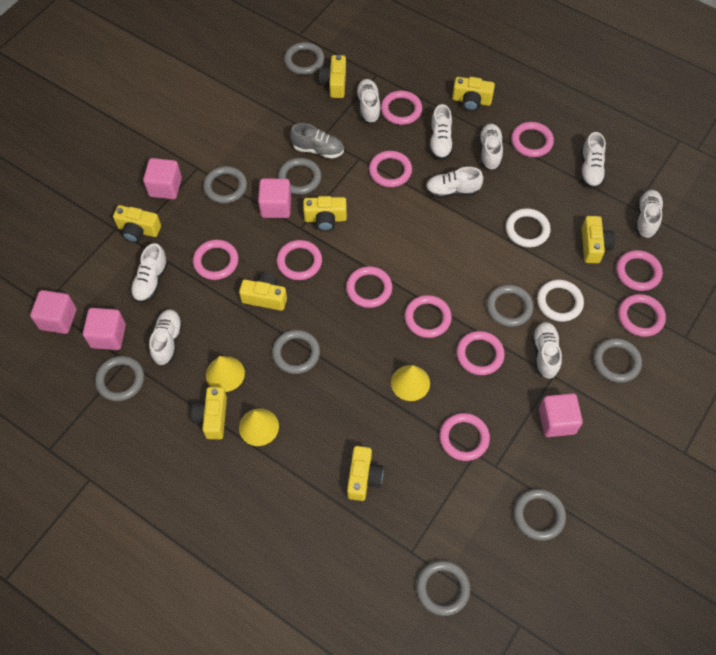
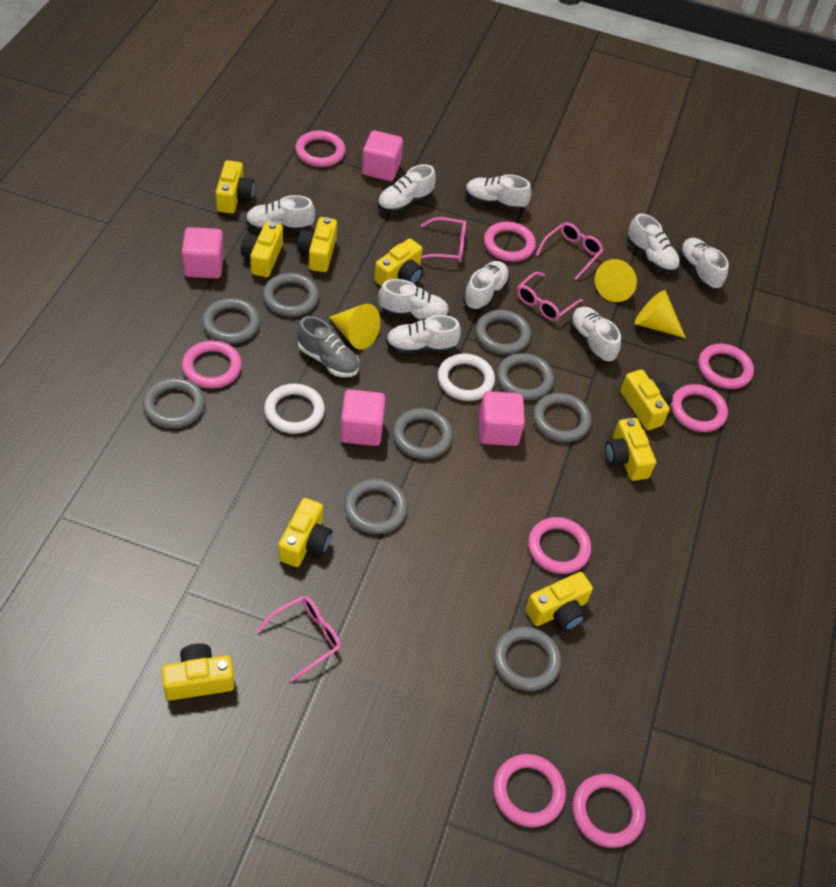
pink cube: [30,290,76,334] [83,308,126,350] [143,158,182,199] [258,178,291,218] [539,393,583,437] = 5 -> [182,227,224,279] [340,389,386,446] [362,130,403,181] [479,391,525,446] = 4
pink glasses: none = 0 -> [257,596,341,681] [421,217,466,263] [517,272,583,321] [536,222,603,280] = 4
pink ring: [193,240,239,280] [277,240,322,280] [346,266,392,308] [369,151,412,187] [381,91,422,125] [404,295,452,338] [440,413,490,461] [456,331,505,375] [511,122,554,157] [616,250,663,291] [618,294,666,337] = 11 -> [182,341,242,388] [295,131,346,167] [484,222,536,262] [493,754,566,827] [528,517,591,574] [572,774,645,848] [671,384,728,432] [698,344,754,389] = 8
yellow camera: [113,205,161,243] [191,387,227,439] [239,273,287,311] [303,196,347,231] [319,55,346,98] [347,446,384,501] [452,77,495,111] [582,216,615,263] = 8 -> [162,643,234,701] [215,160,254,214] [241,222,283,277] [278,498,332,567] [298,217,337,272] [374,239,423,286] [526,572,593,631] [605,418,656,481] [621,370,673,430] = 9

